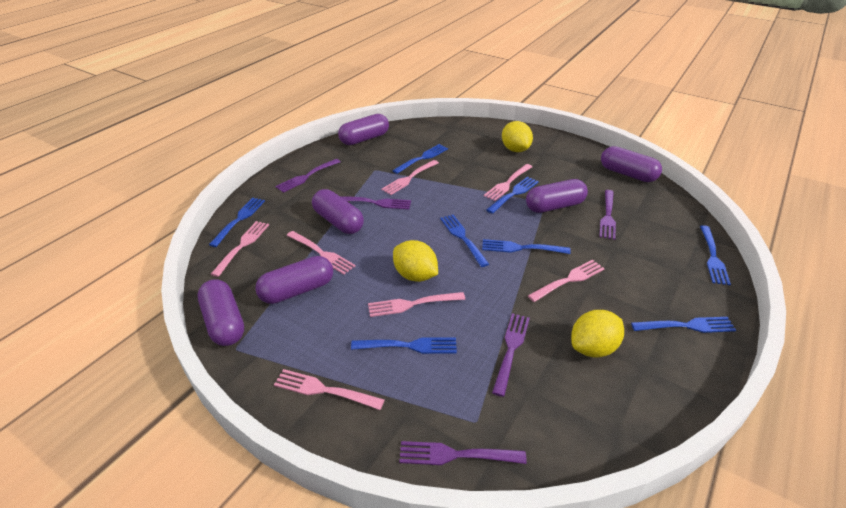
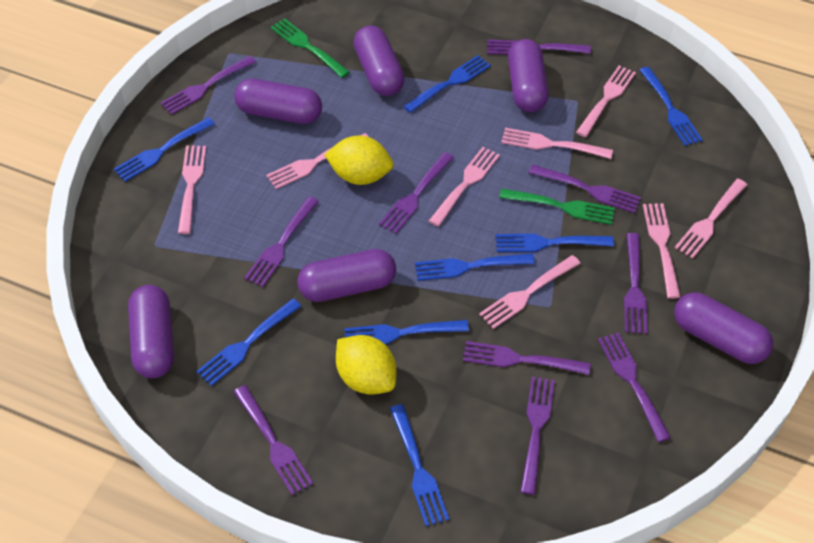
green fork: none = 0 -> [271,18,350,78] [499,188,615,225] = 2
pink fork: [211,221,269,277] [274,369,384,410] [286,231,356,275] [368,292,465,317] [381,160,439,195] [484,164,532,201] [528,259,605,302] = 7 -> [178,146,206,234] [266,133,369,189] [429,147,500,227] [479,255,581,329] [501,128,613,159] [576,66,636,137] [643,203,681,299] [675,179,747,259] = 8
purple fork: [275,159,341,193] [340,196,411,210] [399,441,527,465] [492,313,530,397] [599,190,616,240] = 5 -> [160,56,256,115] [234,385,313,495] [244,197,319,287] [379,152,454,234] [463,341,590,375] [487,40,591,55] [520,376,555,495] [529,164,641,213] [598,332,671,442] [624,233,648,334] = 10
yellow lemon: [393,240,438,282] [502,121,533,152] [571,310,624,358] = 3 -> [324,135,394,185] [336,335,396,395] = 2

